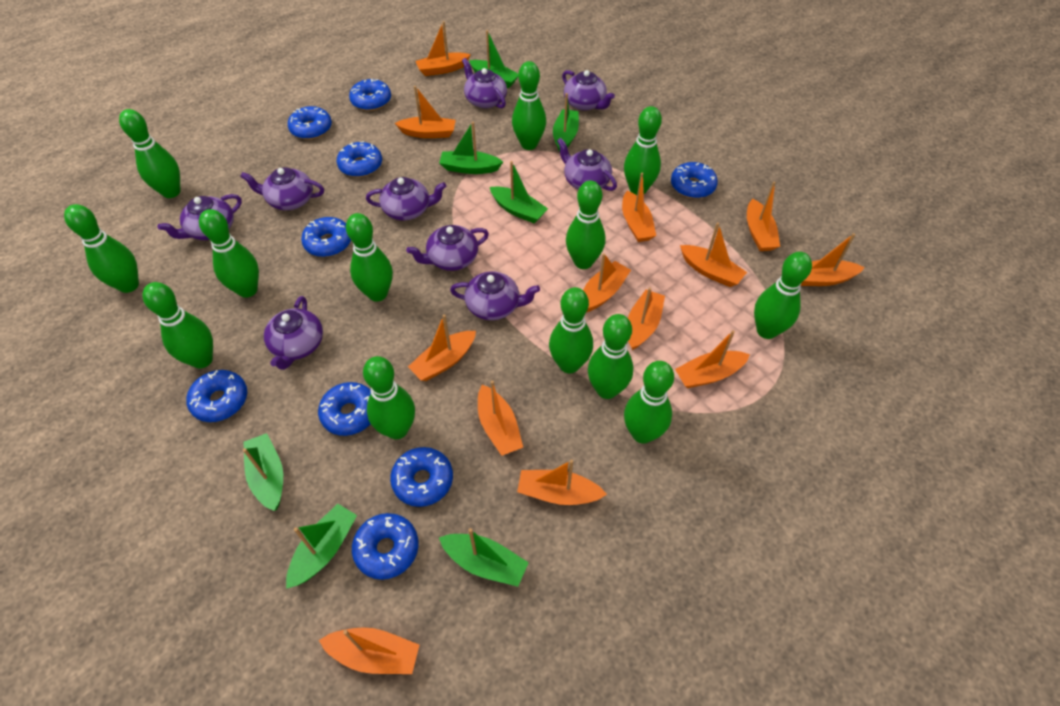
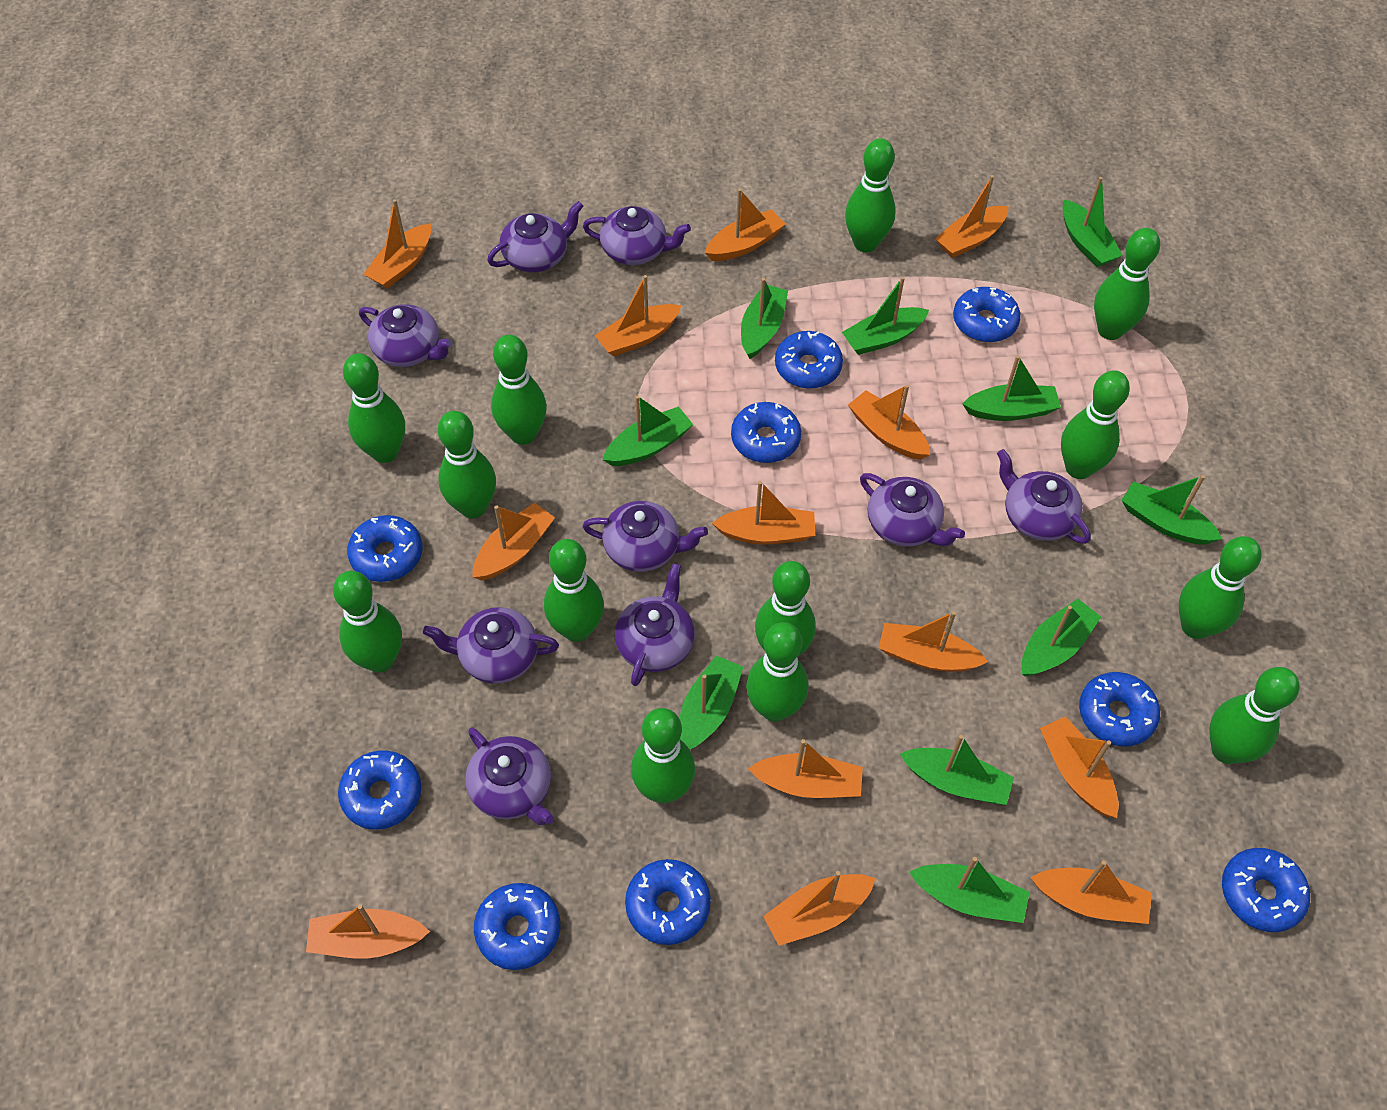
green boat: [243,433,283,511] [286,504,357,589] [439,122,503,174] [439,528,529,587] [469,30,518,88] [490,161,548,223] [553,93,579,152] = 7 -> [602,395,693,466] [679,655,743,749] [741,278,788,359] [842,277,929,355] [900,735,1014,805] [909,857,1030,923] [962,355,1061,421] [1022,599,1101,676] [1062,177,1123,267] [1121,475,1222,544] = 10

